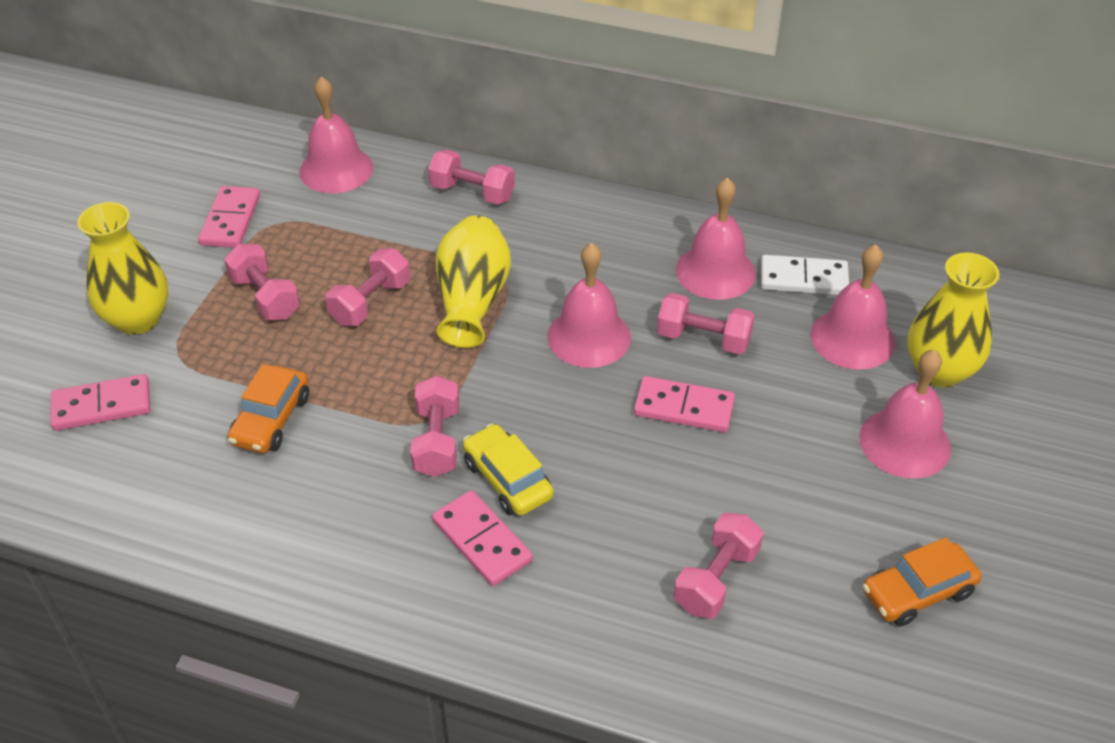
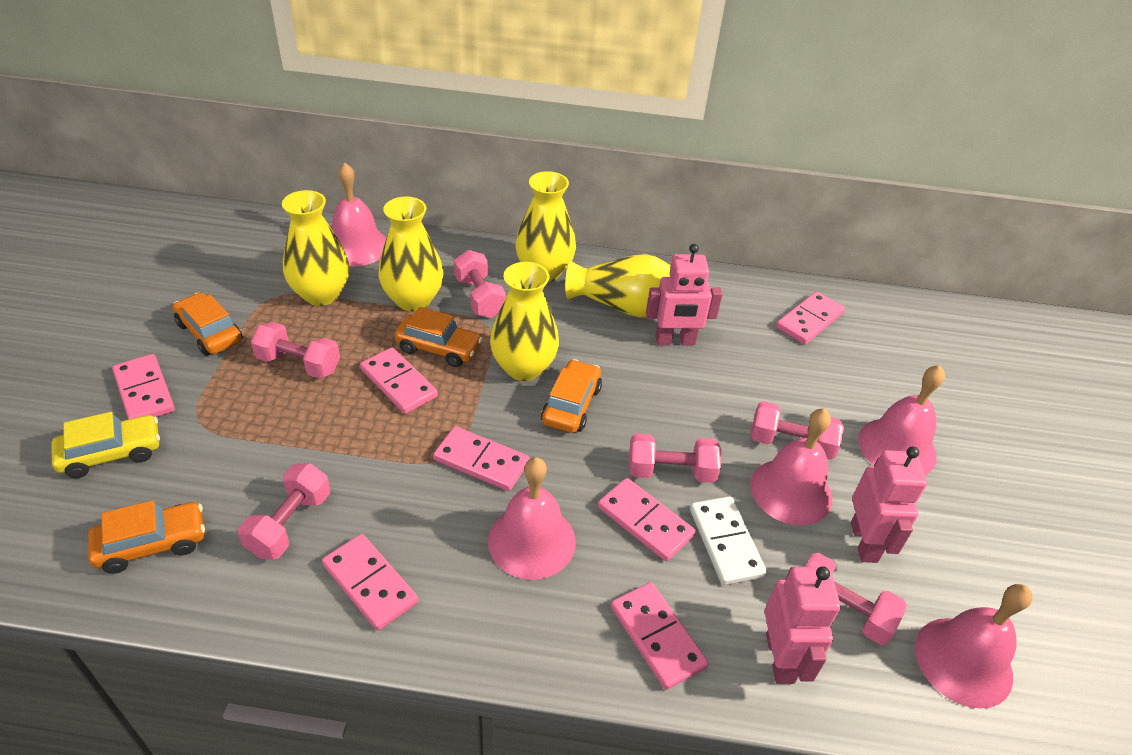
orange car: [227,364,309,453] [862,537,981,626] = 2 -> [88,500,205,574] [173,292,243,356] [394,307,483,367] [541,359,602,433] = 4
pink domino: [50,374,150,431] [198,186,260,248] [432,490,533,586] [634,376,735,432] = 4 -> [112,354,175,419] [322,534,418,631] [360,347,438,414] [433,426,529,491] [598,478,695,561] [611,582,708,690] [776,291,845,344] = 7
pink robot: none = 0 -> [646,244,723,346] [765,566,840,684] [851,446,927,563] = 3
yellow vase: [77,202,168,335] [436,216,511,348] [907,252,1000,388] = 3 -> [282,190,349,306] [379,197,443,311] [490,262,559,381] [515,171,576,282] [565,254,671,318] = 5

